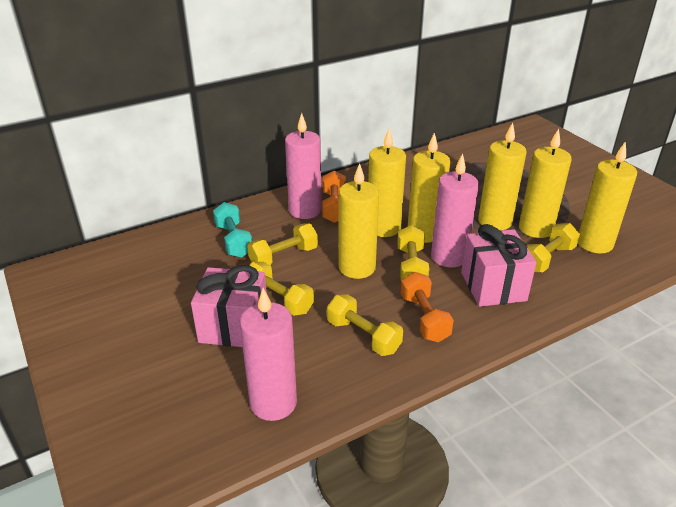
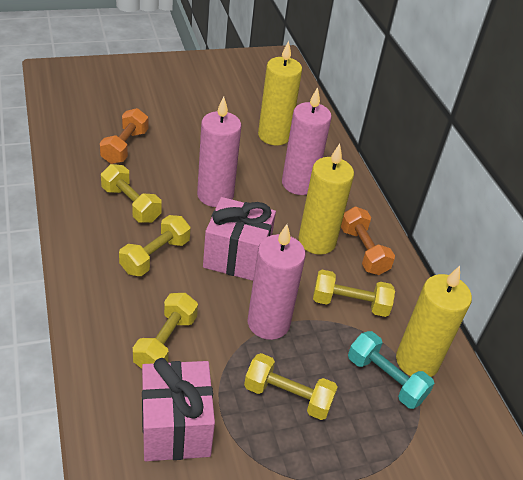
yellow candle: [339,163,379,279] [368,129,406,237] [408,132,451,243] [478,123,527,231] [519,129,572,238] [578,142,637,253] = 6 -> [258,41,302,145] [298,144,354,255] [396,266,472,377] = 3

